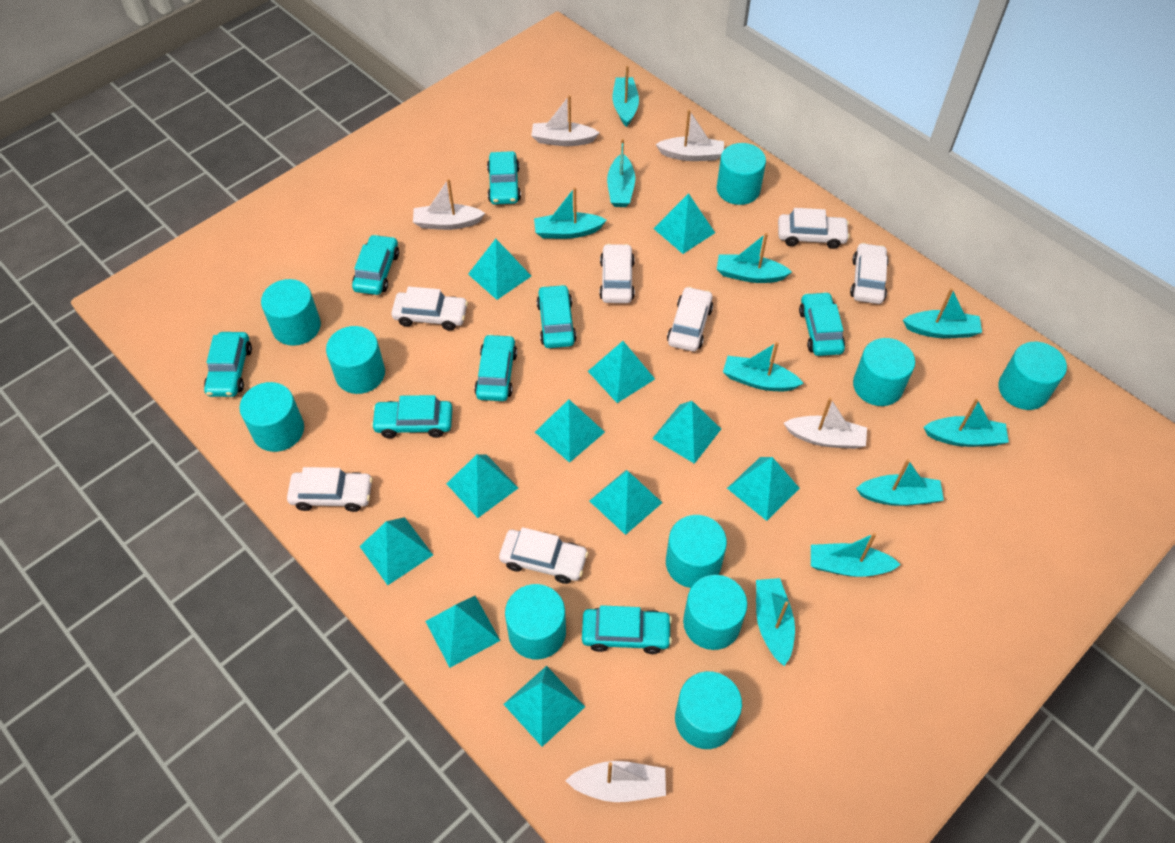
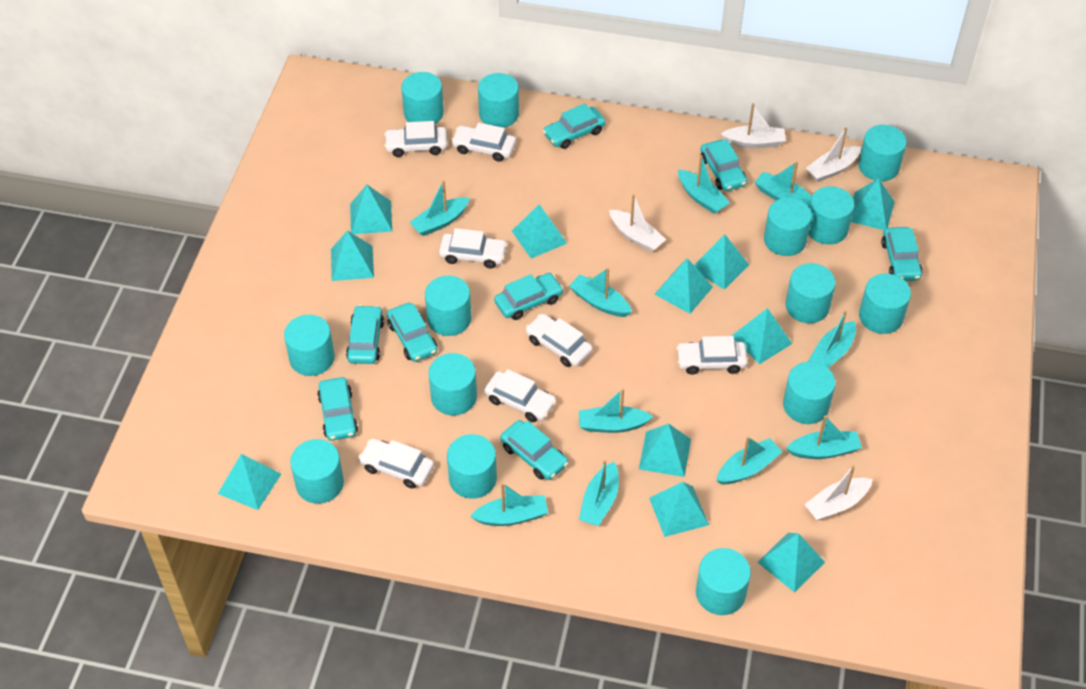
turquoise cylinder: [239,382,304,452] [261,279,321,346] [326,326,385,394] [505,584,566,659] [666,515,727,588] [675,671,742,749] [683,575,747,650] [717,143,766,205] [853,338,915,406] [998,342,1067,410] = 10 -> [284,315,335,376] [290,439,344,504] [401,72,444,124] [425,276,472,336] [429,353,477,415] [447,434,497,499] [478,73,519,128] [696,548,751,615] [764,198,812,256] [783,362,836,424] [785,263,836,323] [808,186,854,245] [858,125,907,181] [859,274,911,334] = 14
white boat: [413,179,485,230] [531,95,600,146] [565,761,666,802] [656,110,724,161] [784,398,867,449] = 5 -> [609,194,666,252] [721,103,786,148] [804,465,873,521] [806,127,861,182] = 4

